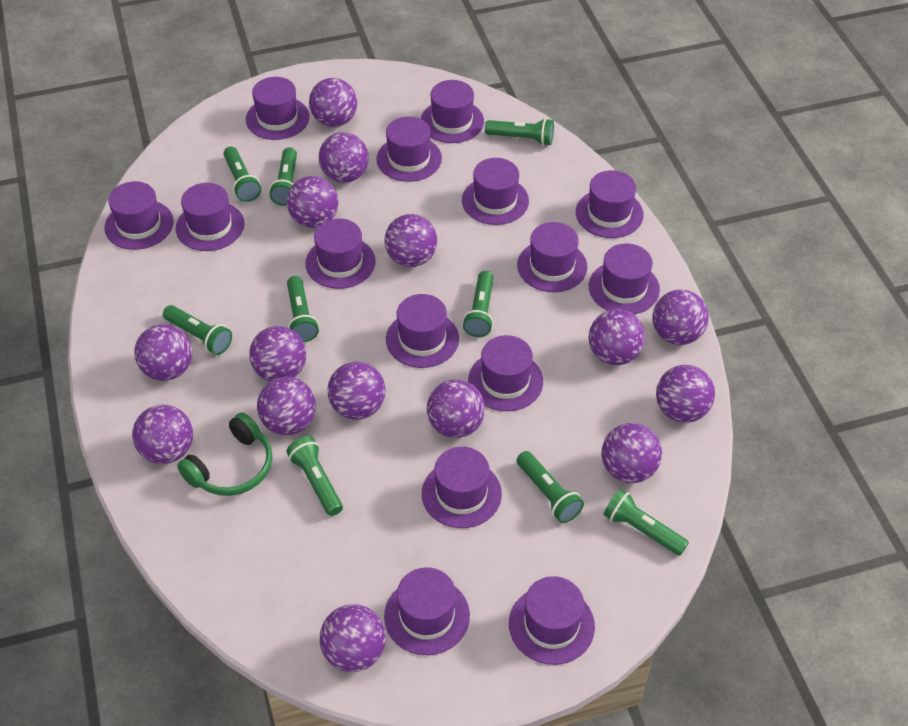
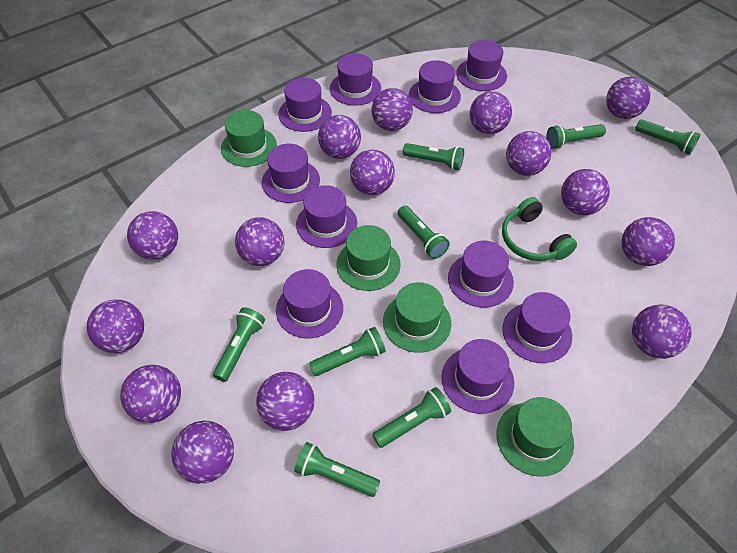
green flashlight: [163,305,232,355] [223,146,261,202] [269,147,297,206] [286,436,343,516] [287,276,319,342] [463,271,494,337] [485,118,554,146] [517,451,584,523] [604,489,689,556] = 9 -> [213,307,265,382] [294,442,380,497] [309,327,386,376] [372,387,451,448] [398,206,450,259] [403,143,464,170] [546,124,606,149] [635,119,700,155] = 8
green hat: none = 0 -> [221,110,277,167] [336,225,401,291] [383,282,452,353] [496,397,574,477] = 4
purple hat: [104,181,174,250] [176,183,244,251] [246,77,309,140] [305,219,376,289] [376,116,442,182] [384,567,470,655] [386,294,459,368] [421,80,484,143] [422,447,502,528] [462,158,529,225] [468,335,543,411] [509,576,595,665] [517,222,587,292] [576,170,644,238] [589,243,660,314] = 15 -> [262,144,320,203] [276,269,343,338] [278,78,332,132] [296,185,357,248] [330,53,381,106] [409,60,461,113] [441,339,514,414] [448,241,514,308] [456,40,507,91] [502,292,572,363] = 10

